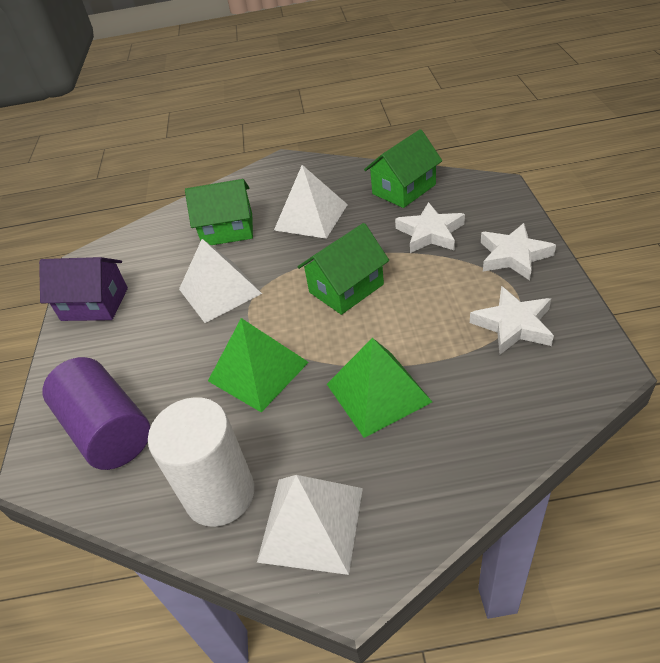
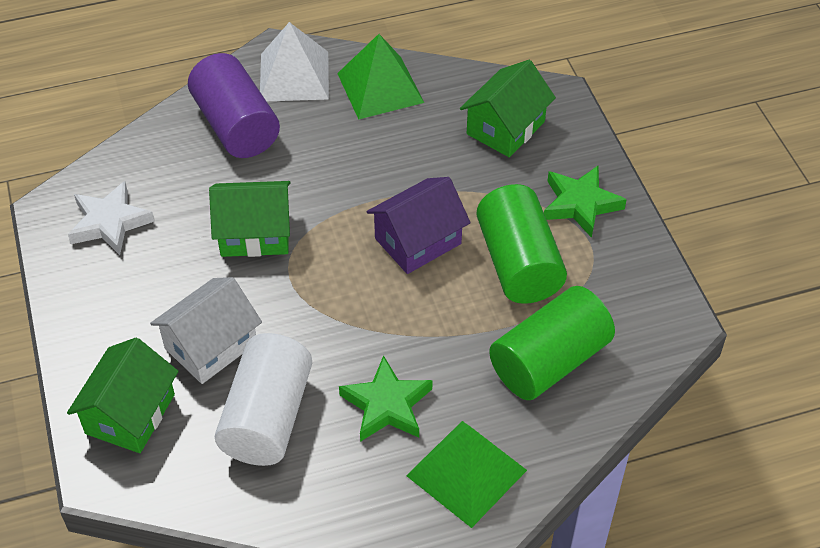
green cylinder: none = 0 -> [476,184,567,304] [489,286,615,400] = 2
green star: none = 0 -> [339,355,433,442] [544,166,627,238] = 2
white house: none = 0 -> [150,277,262,384] = 1
white pyramid: [179,239,262,323] [257,475,363,575] [274,165,348,239] = 3 -> [260,22,329,101] = 1
white star: [395,202,465,253] [470,286,554,354] [481,223,556,281] = 3 -> [68,181,155,255] = 1

